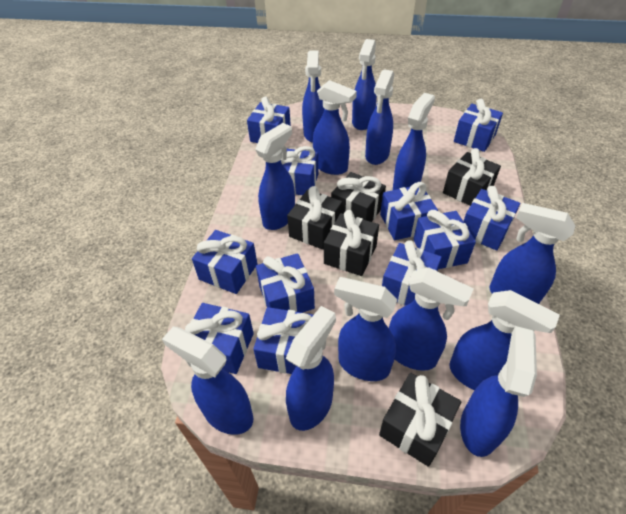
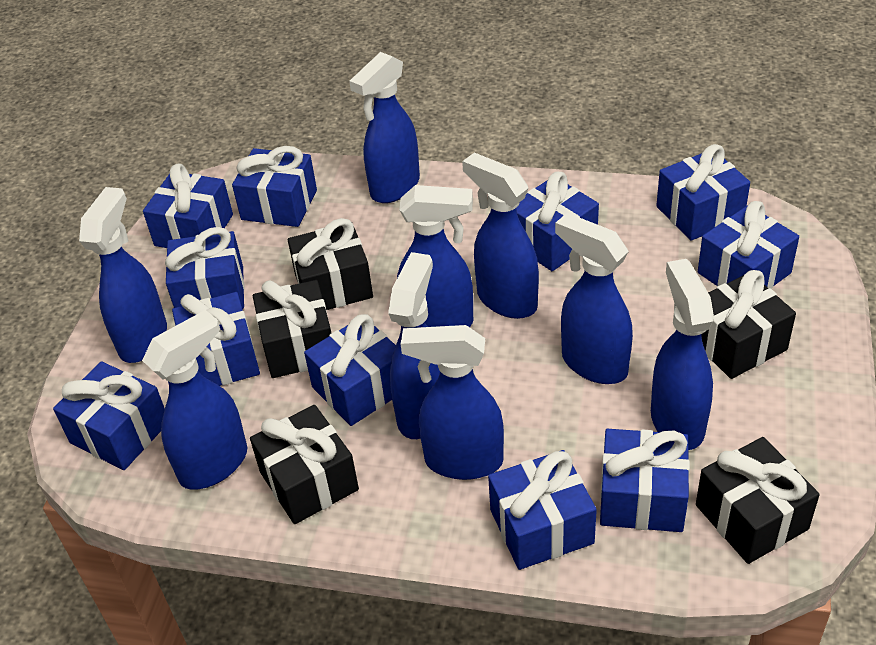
blue spray bottle: [162,327,253,435] [255,123,295,230] [285,306,336,431] [302,50,324,143] [313,80,357,175] [334,277,397,381] [352,39,377,130] [365,70,394,165] [389,267,474,371] [393,93,435,190] [449,290,560,390] [460,326,537,457] [490,203,576,304] = 13 -> [79,187,167,363] [142,310,247,490] [349,52,420,203] [388,252,440,439] [397,185,473,327] [401,325,504,480] [462,152,539,319] [555,213,633,384] [651,259,714,450] = 9

